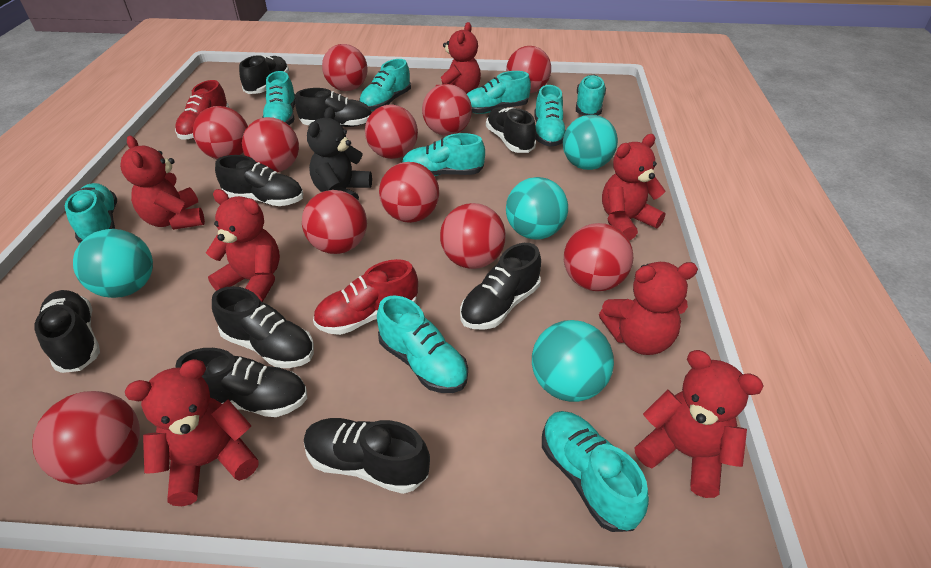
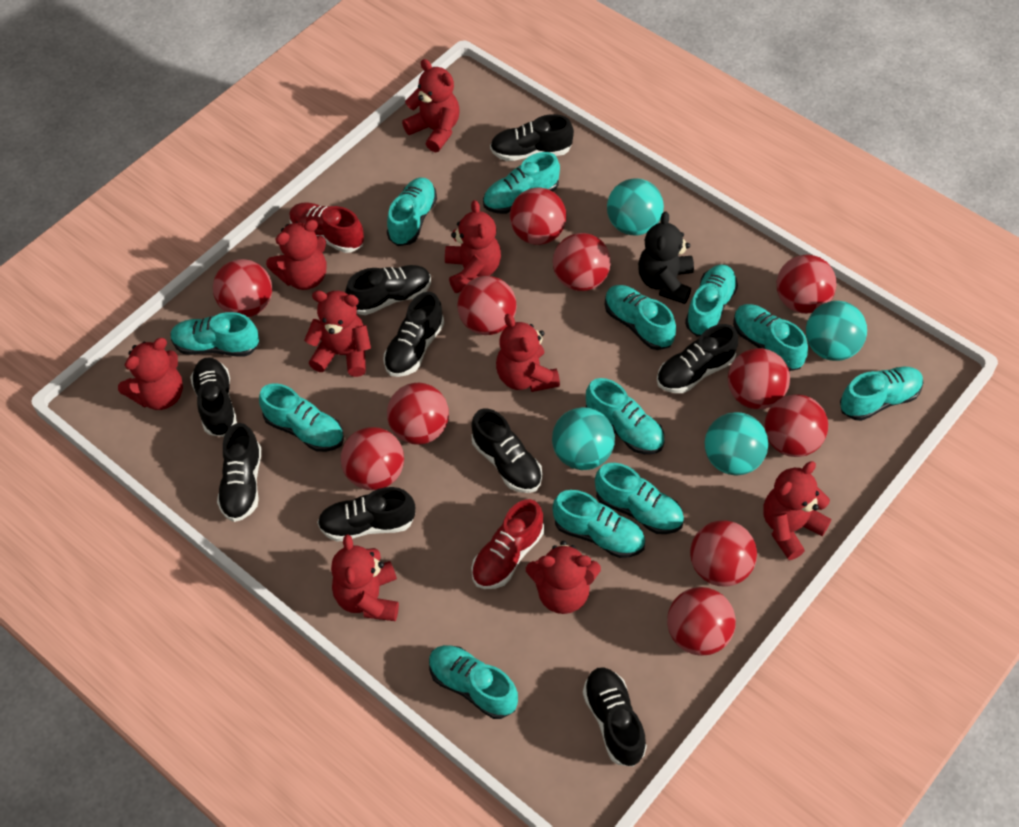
red teddy bear: [120,136,205,230] [125,359,259,506] [206,189,280,302] [436,22,481,94] [599,262,698,355] [602,134,666,241] [635,350,764,498] = 7 -> [118,338,183,410] [266,220,327,290] [304,291,371,377] [331,534,399,621] [402,59,460,152] [445,200,501,293] [496,314,560,392] [526,541,601,614] [763,461,831,560] = 9
turquoise shoe: [65,183,117,243] [262,71,296,125] [359,59,411,111] [377,295,468,393] [402,133,485,176] [467,71,531,114] [534,85,566,147] [542,411,649,532] [576,74,606,116] = 9 -> [170,312,259,357] [259,383,344,452] [387,178,437,246] [429,645,518,719] [483,152,560,214] [552,490,645,558] [586,378,664,454] [595,463,684,534] [605,285,676,350] [685,264,738,336] [733,304,808,371] [840,366,924,421] = 12

